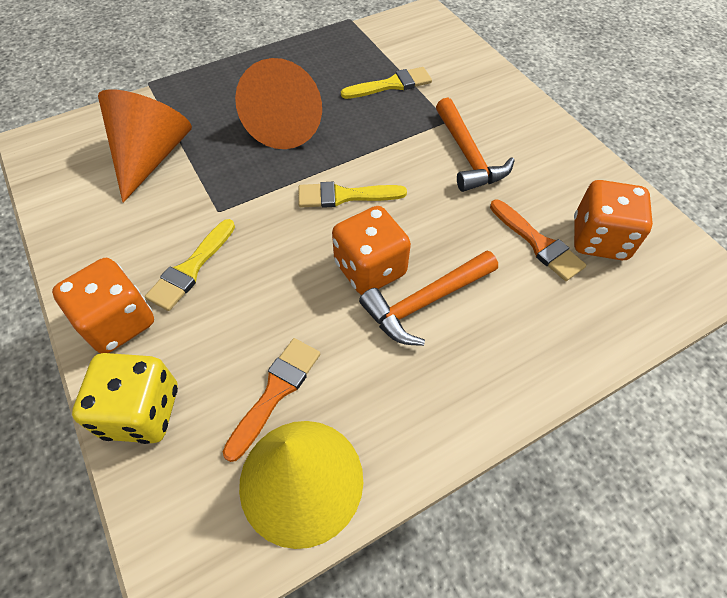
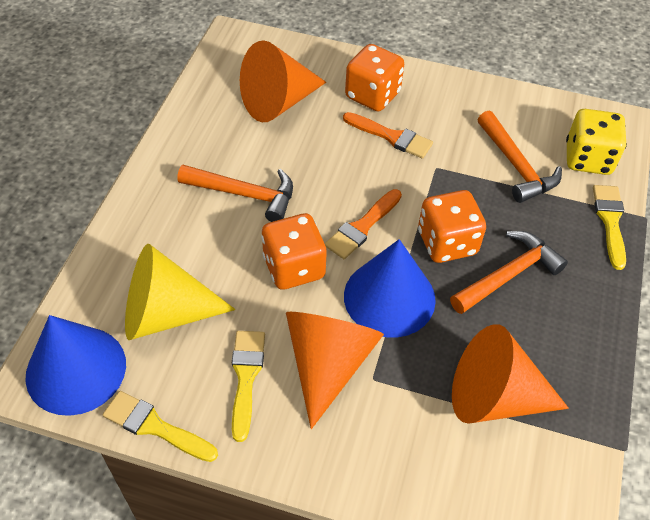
blue cone: none = 0 -> [25,315,126,416] [344,239,436,337] = 2
orange cone: [98,89,192,203] [235,58,322,149] = 2 -> [240,40,326,122] [286,312,384,429] [452,324,569,424] = 3
orange hammer: [359,250,498,346] [436,98,515,192] = 2 -> [177,165,293,222] [450,231,568,314] [478,111,562,203] = 3

